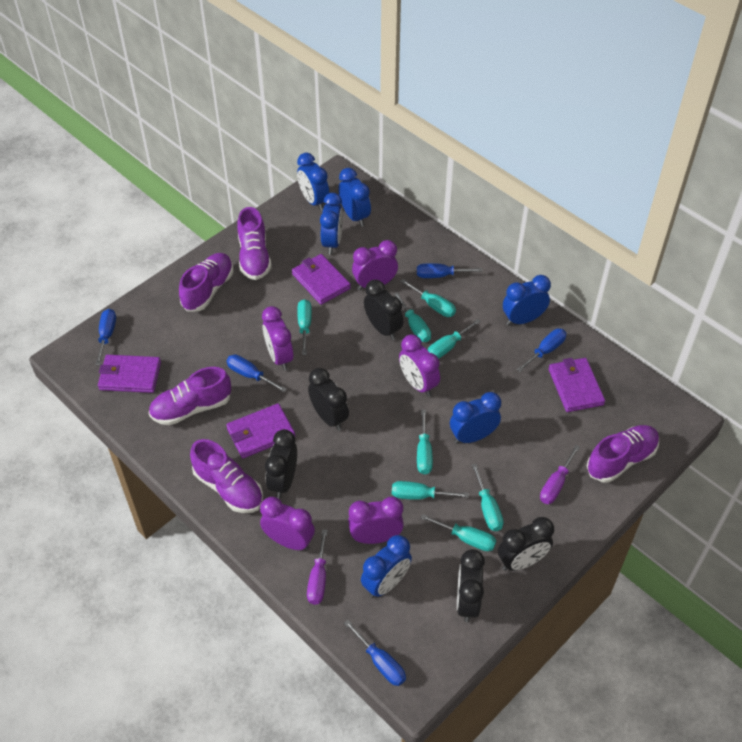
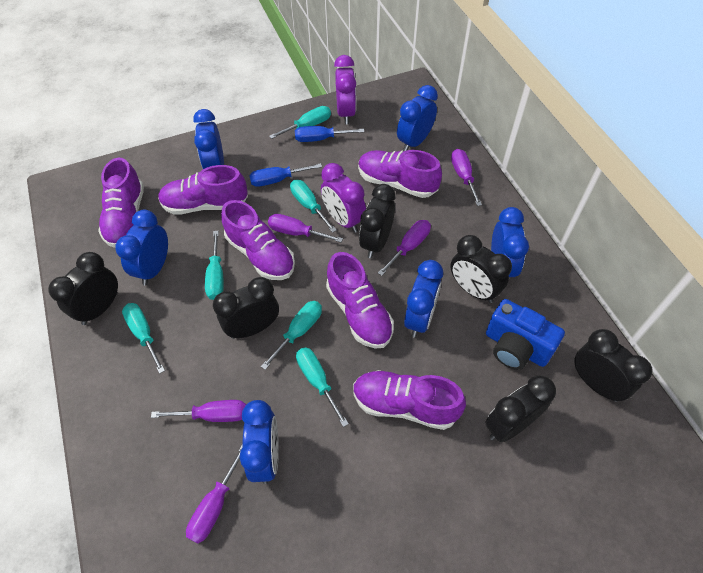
black clock: [265,429,297,498] [308,368,349,431] [364,280,403,340] [457,549,485,622] [498,517,554,571] = 5 -> [48,252,118,325] [213,277,279,339] [359,184,395,258] [450,235,512,303] [485,375,556,442] [574,329,653,402] = 6
blue camera: none = 0 -> [486,299,565,370] = 1
blue screwdriver: [95,309,116,365] [226,355,287,392] [344,620,406,686] [417,263,483,278] [516,329,567,372] = 5 -> [249,163,322,187] [295,126,364,142] = 2
purple clock: [260,497,315,551] [262,306,293,371] [348,497,404,544] [352,240,398,290] [399,335,440,397] = 5 -> [321,163,366,233] [334,55,356,124] = 2
purple screwdriver: [307,529,327,605] [540,445,580,504] = 2 -> [151,400,246,422] [186,444,243,543] [268,214,343,243] [378,220,431,276] [451,149,482,206] = 5
purple shoe: [149,367,231,425] [179,253,234,312] [190,439,263,513] [237,207,272,280] [587,425,659,482] = 5 -> [98,157,144,248] [158,165,248,215] [221,200,295,280] [326,252,394,349] [353,370,466,430] [358,150,442,198] = 6
purple wallet: [98,355,161,393] [226,403,295,458] [292,254,351,305] [549,358,605,412] = 4 -> none = 0
turquoise screwdriver: [297,299,312,355] [392,481,469,500] [394,292,431,342] [400,279,456,317] [417,410,433,474] [421,514,496,551] [428,319,481,359] [472,464,504,531] = 8 -> [122,303,165,374] [205,231,224,300] [261,301,322,370] [269,106,331,139] [290,180,337,233] [296,347,349,427] = 6

